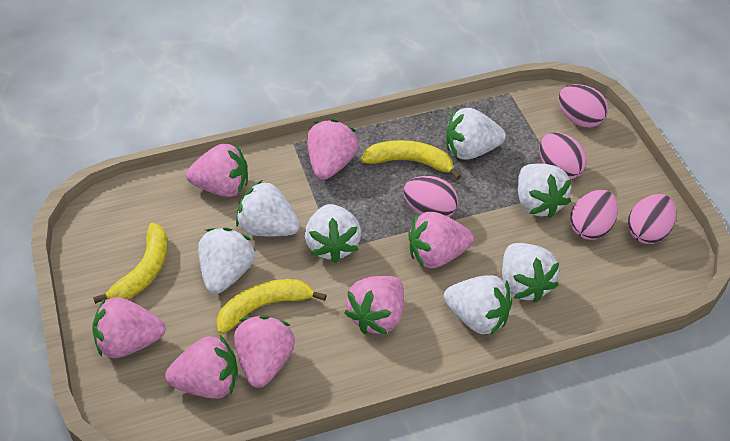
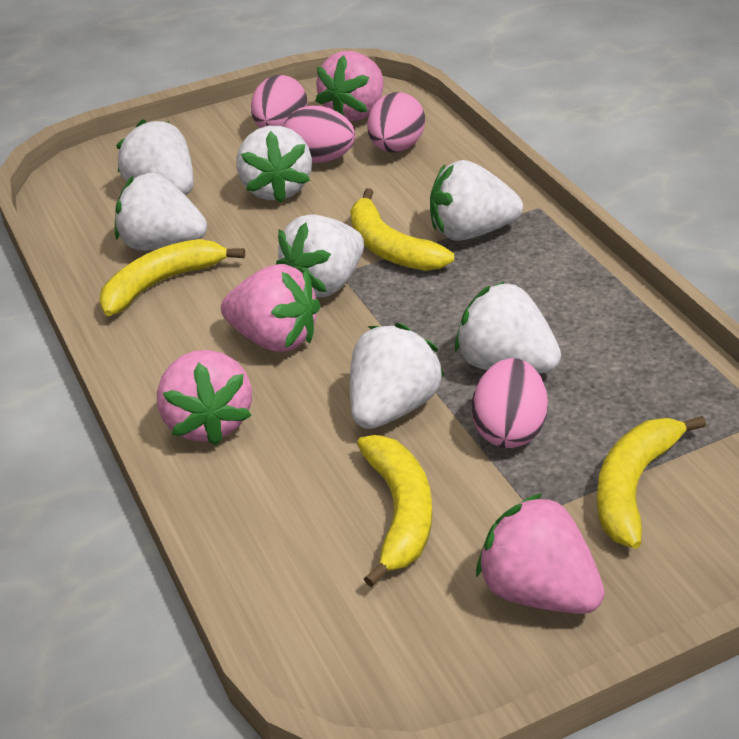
pink egg: [404,176,458,217] [539,132,587,179] [559,84,608,128] [570,190,618,240] [628,194,676,244] = 5 -> [251,75,308,128] [283,106,355,163] [367,92,425,153] [472,358,548,448] = 4
pink strawberry: [92,297,166,358] [165,335,238,399] [186,144,248,197] [234,316,295,388] [307,119,359,180] [344,276,404,334] [408,212,474,268] = 7 -> [157,350,252,446] [221,264,320,352] [316,51,384,121] [476,493,605,614] = 4
yellow banana: [93,223,168,304] [216,279,327,334] [361,140,461,180] = 3 -> [99,239,245,316] [350,188,454,271] [357,435,432,587] [597,416,706,549] = 4

